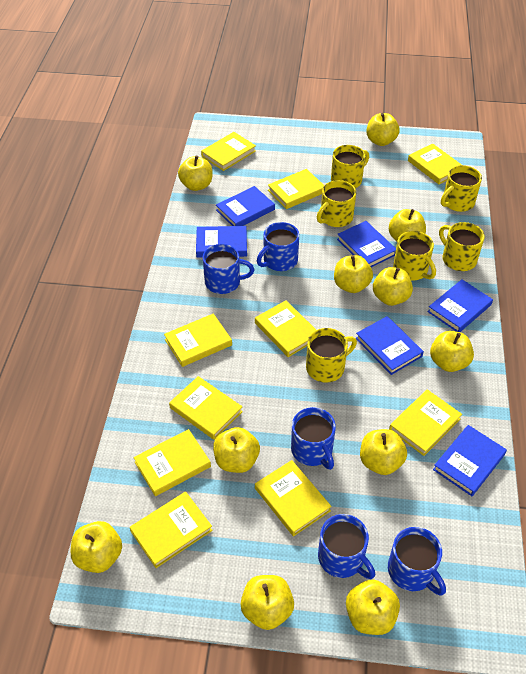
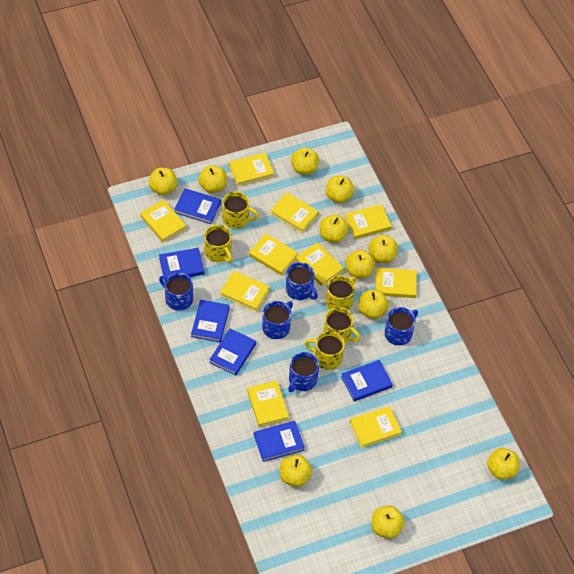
yellow mug: [306,328,357,383] [317,180,356,227] [331,145,369,188] [393,231,436,281] [439,222,485,271] [441,165,482,212] = 6 -> [204,225,232,263] [222,192,259,229] [305,331,345,370] [323,307,361,344] [325,275,356,311] = 5

